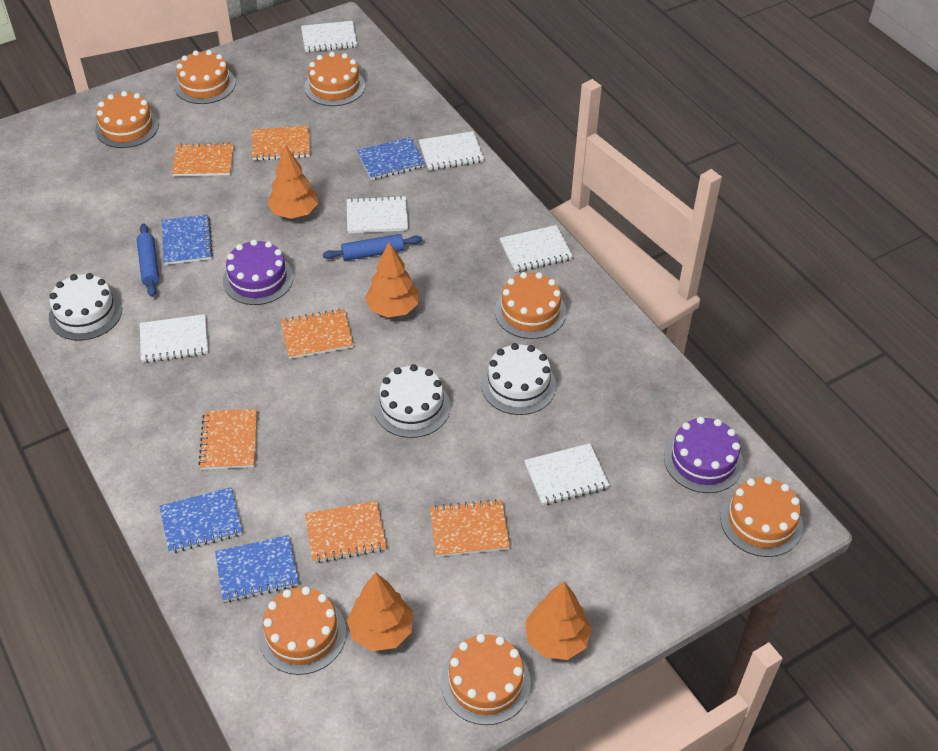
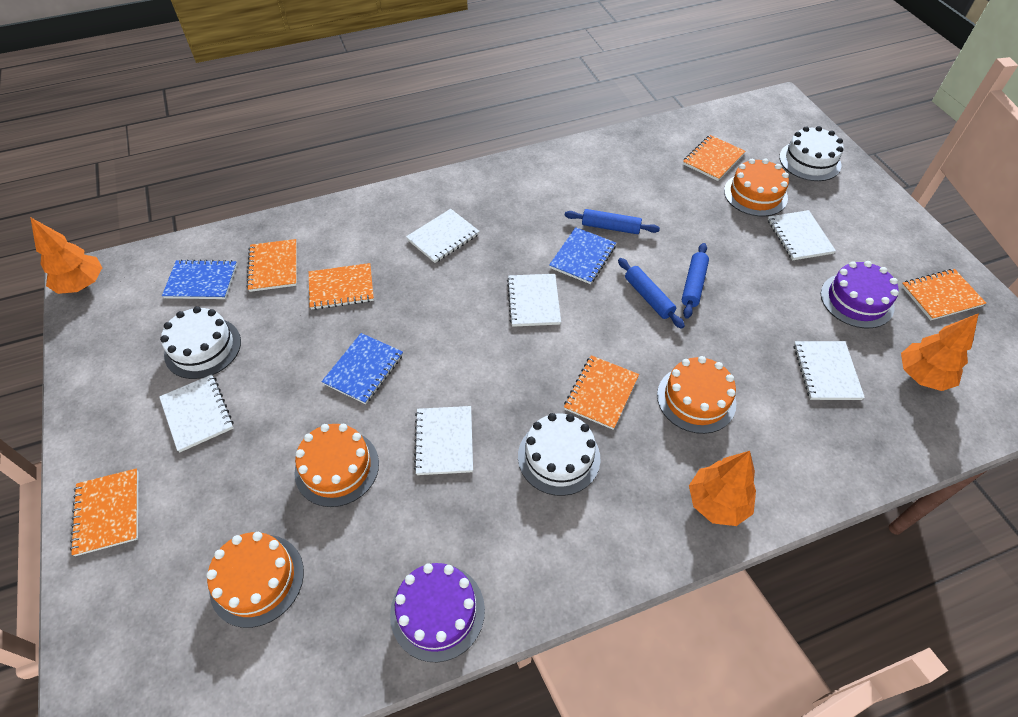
blue notebook: [159,487,242,553] [162,214,213,265] [215,535,299,602] [357,137,425,180] = 4 -> [162,259,237,299] [322,333,403,404] [549,227,616,284] = 3
blue rolling pin: [137,223,160,297] [323,234,422,261] = 2 -> [565,209,660,234] [618,258,685,329] [682,243,709,319] = 3
orange cake: [95,91,159,148] [174,50,236,104] [258,586,346,675] [304,52,365,106] [441,634,531,725] [495,272,566,339] [720,477,803,557] = 7 -> [206,532,304,628] [294,424,379,507] [657,356,736,434] [724,159,789,216] = 4
orange tree: [267,145,318,219] [347,572,413,651] [365,242,419,318] [525,581,592,660] = 4 -> [30,217,102,294] [689,451,756,526] [901,313,979,391] = 3

